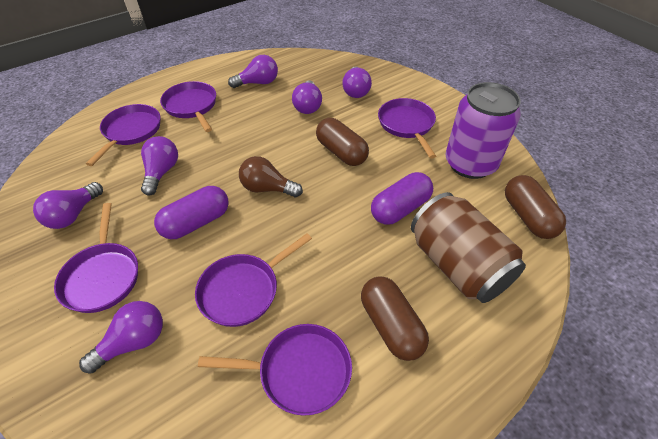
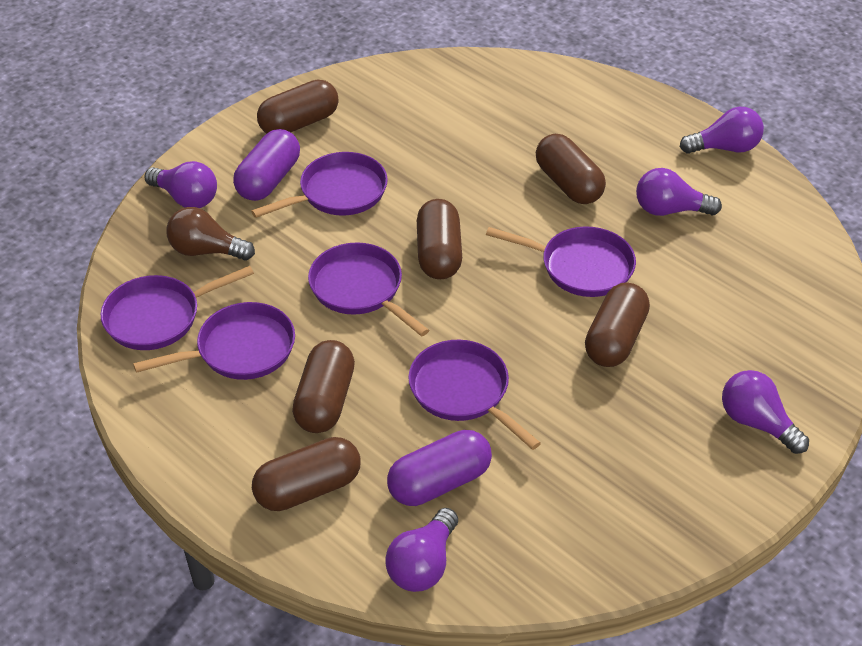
brown can: [411,192,526,303] = 1 -> none = 0
brown capsule: [316,118,369,166] [361,276,429,361] [505,175,566,239] = 3 -> [252,437,361,511] [257,79,339,133] [292,340,355,433] [417,199,462,279] [536,134,606,204] [585,282,650,367] = 6
purple can: [445,82,521,179] = 1 -> none = 0
purple light bulb: [33,182,103,229] [79,301,163,374] [141,136,178,196] [228,55,278,88] [292,80,322,114] [342,66,372,98] = 6 -> [144,161,217,208] [385,508,458,592] [636,168,722,216] [680,107,764,154] [722,370,809,454] = 5

